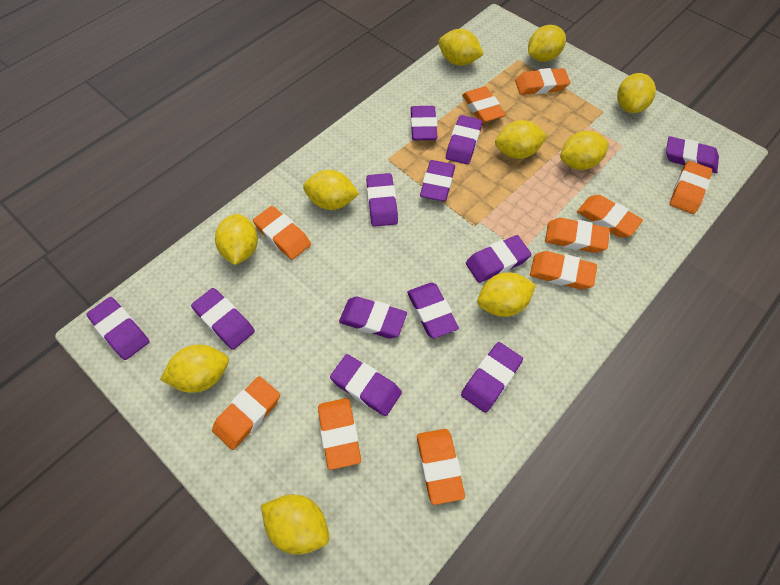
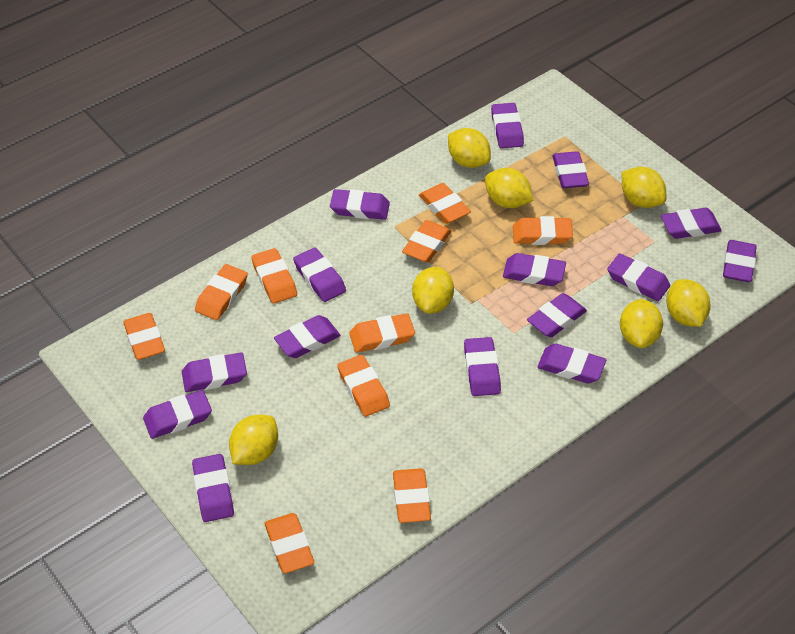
purple eraser: [86,297,149,360] [191,288,255,350] [330,354,402,416] [339,297,407,339] [366,173,398,227] [407,283,459,339] [410,106,438,140] [420,160,455,201] [446,115,482,164] [461,342,523,413] [466,235,531,283] [666,136,719,173] = 12 -> [143,390,212,439] [182,353,247,392] [192,454,234,522] [274,315,340,358] [293,248,346,302] [330,189,390,220] [464,337,501,396] [491,103,524,148] [503,253,566,286] [527,293,587,337] [538,343,606,384] [552,151,589,188] [607,253,670,301] [661,208,722,239] [723,240,757,282] = 15
yellow lemon: [160,344,229,393] [215,214,258,265] [261,494,329,555] [303,170,359,210] [438,29,484,66] [477,272,536,317] [495,120,547,159] [528,25,566,62] [560,131,609,170] [617,73,656,113] = 10 -> [229,415,278,465] [412,267,454,314] [448,128,491,168] [485,168,533,208] [620,299,663,348] [622,167,666,208] [666,279,711,327] = 7

